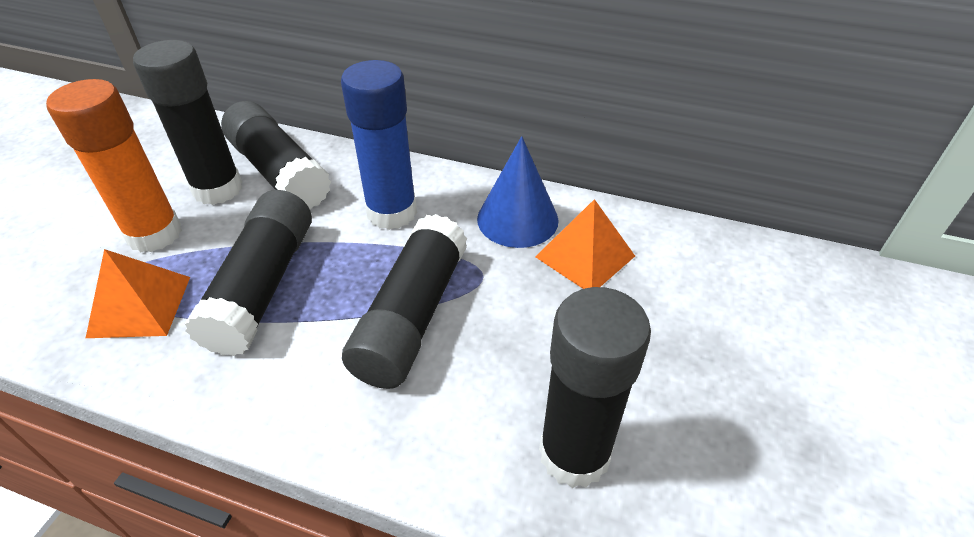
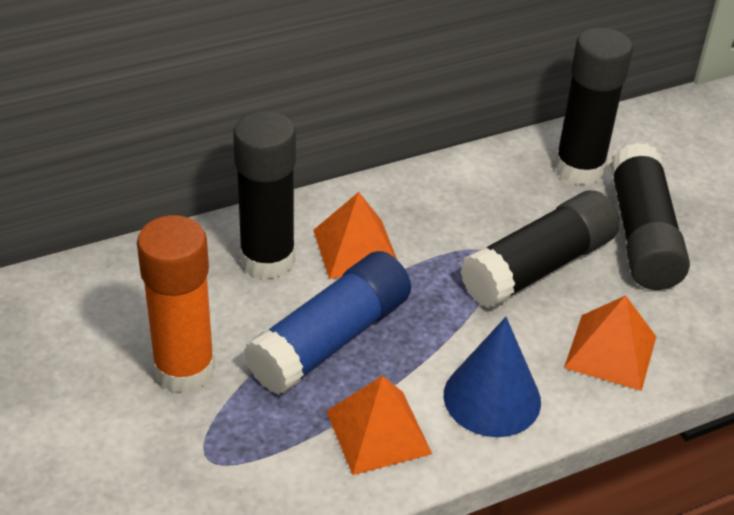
black glue stick: [133,40,242,205] [185,190,312,356] [221,101,331,210] [342,214,467,389] [539,287,651,488] = 5 -> [233,111,296,279] [460,190,619,308] [554,27,633,185] [610,143,690,290] = 4
orange pyramid: [86,249,190,338] [535,199,635,289] = 2 -> [313,192,397,279] [326,375,432,475] [564,295,656,391] = 3

